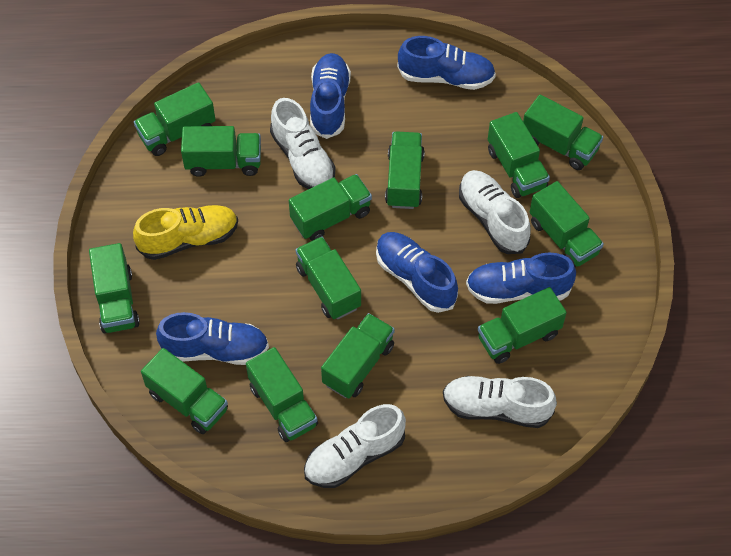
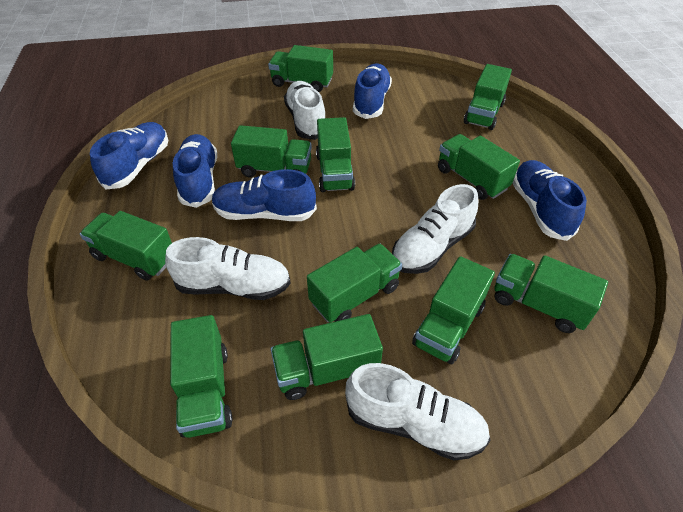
green truck: [89,243,140,333] [134,82,216,156] [141,348,228,434] [181,126,261,177] [246,347,318,442] [289,174,372,241] [296,237,361,319] [321,313,395,399] [385,131,425,209] [478,287,567,364] [488,112,550,198] [523,95,603,170] [530,181,604,267] = 13 -> [80,211,172,281] [170,315,233,438] [231,125,312,177] [268,45,333,92] [271,314,383,400] [307,244,402,323] [316,117,355,192] [412,256,495,364] [438,134,520,200] [464,64,512,130] [494,254,608,333] = 11
yellow shoe: [133,205,238,260] = 1 -> none = 0

